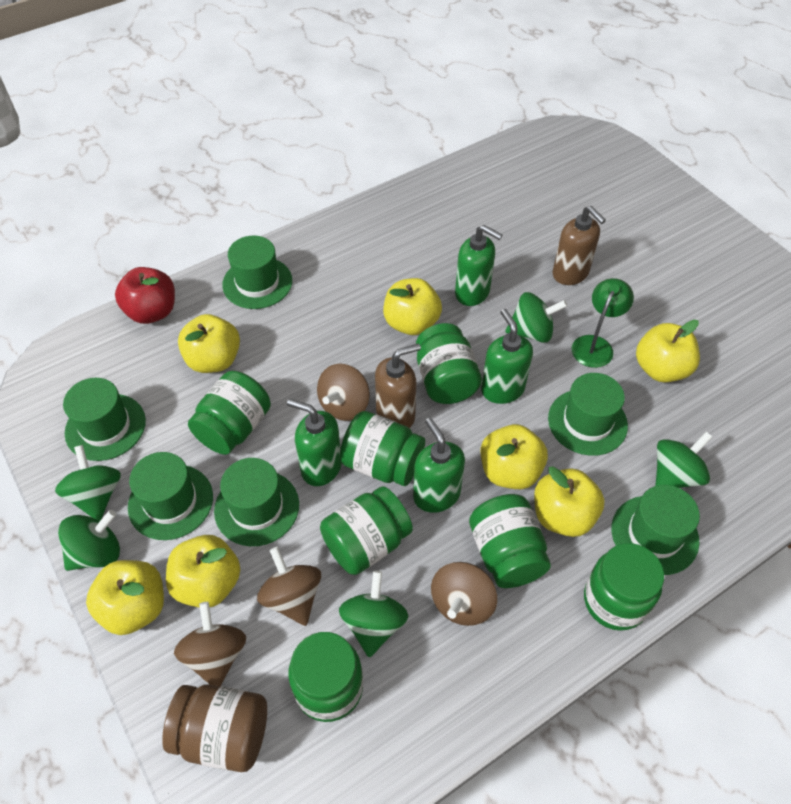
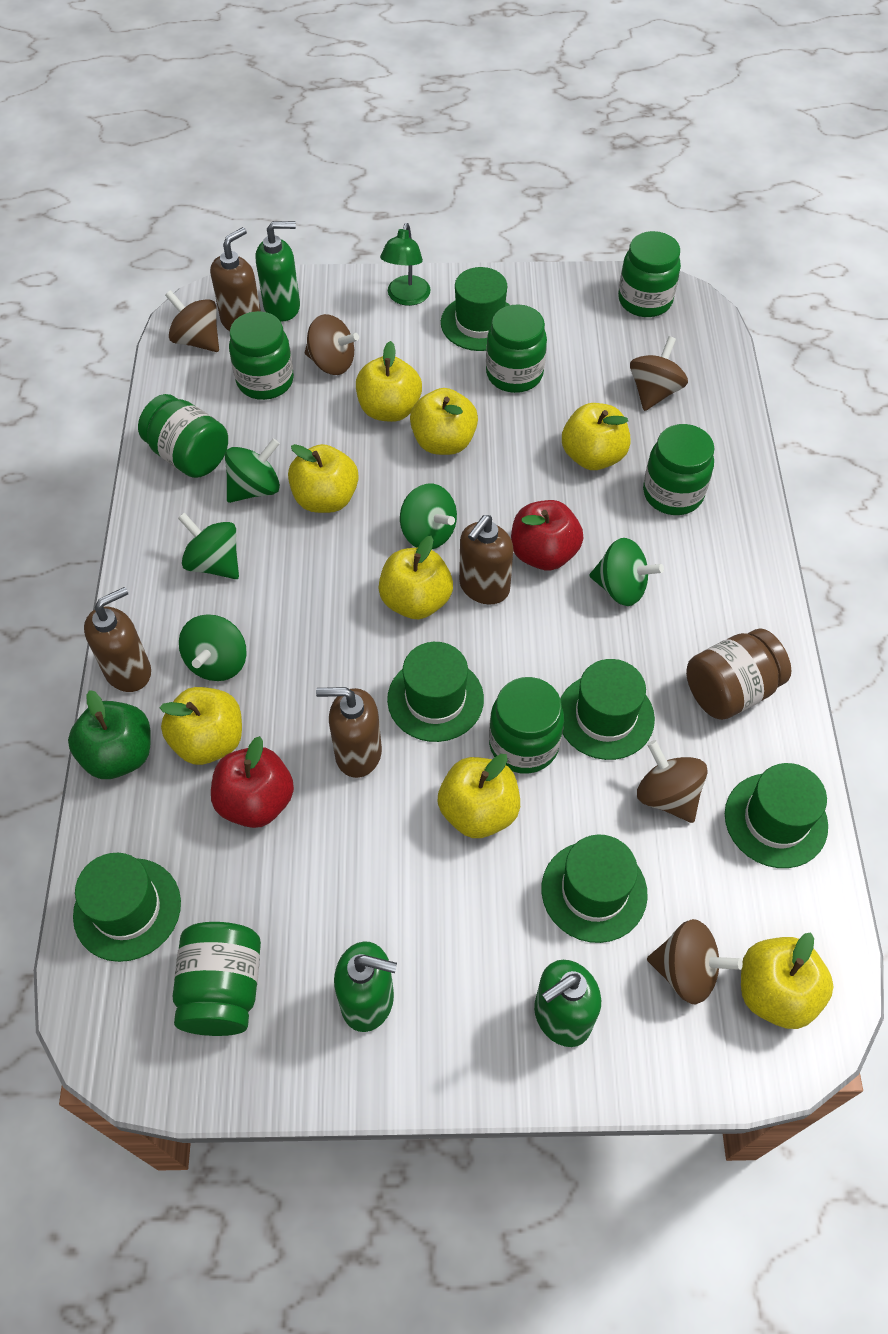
brown soap dispenser: [375,343,421,428] [553,206,606,285] = 2 -> [84,587,151,692] [210,227,261,331] [316,687,382,778] [459,515,514,604] = 4
brown spinning top: [174,602,246,687] [257,547,321,626] [317,364,370,421] [431,562,497,626] = 4 -> [165,290,219,352] [305,314,359,375] [630,336,688,411] [637,740,708,823] [647,919,743,1004] = 5
green apple: none = 0 -> [68,690,151,779] = 1
green soap dispenser: [287,399,342,486] [413,418,465,513] [455,225,502,306] [481,309,533,404] = 4 -> [256,221,300,321] [334,942,397,1032] [534,960,601,1047] = 3
red apple: [115,267,175,324] = 1 -> [211,736,294,828] [511,500,584,570] = 2
yellow apple: [86,560,164,635] [166,535,241,608] [178,314,240,373] [383,278,442,335] [481,424,548,489] [534,467,605,537] [636,320,700,382] = 7 -> [159,687,242,765] [288,444,359,513] [356,341,422,422] [379,536,453,619] [410,388,478,455] [438,754,520,838] [562,403,631,470] [741,932,834,1029] = 8

